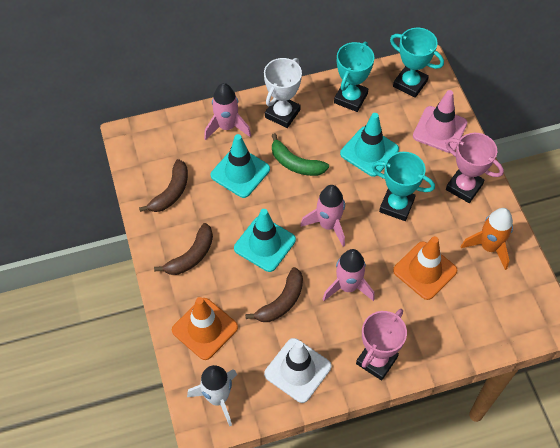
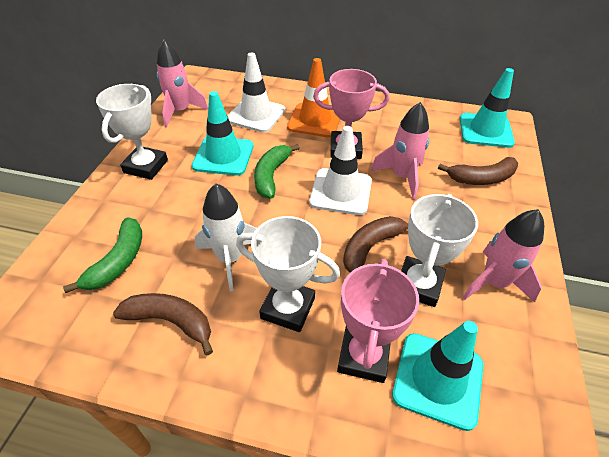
green banana: [272,133,329,176] = 1 -> [63,217,142,293] [254,144,300,199] = 2
orange rocket: [461,208,513,270] = 1 -> none = 0
orange traffic cone: [172,297,238,360] [393,236,457,300] = 2 -> [287,58,340,138] = 1
pink traffic cone: [413,90,467,153] = 1 -> none = 0
turquoise trophy: [334,42,374,112] [372,152,435,221] [390,28,444,98] = 3 -> none = 0
white traffic cone: [264,338,331,403] = 1 -> [227,53,286,133] [309,126,372,215] = 2
white trophy: [264,58,302,128] = 1 -> [96,84,168,180] [236,216,340,332] [401,194,478,307] = 3

